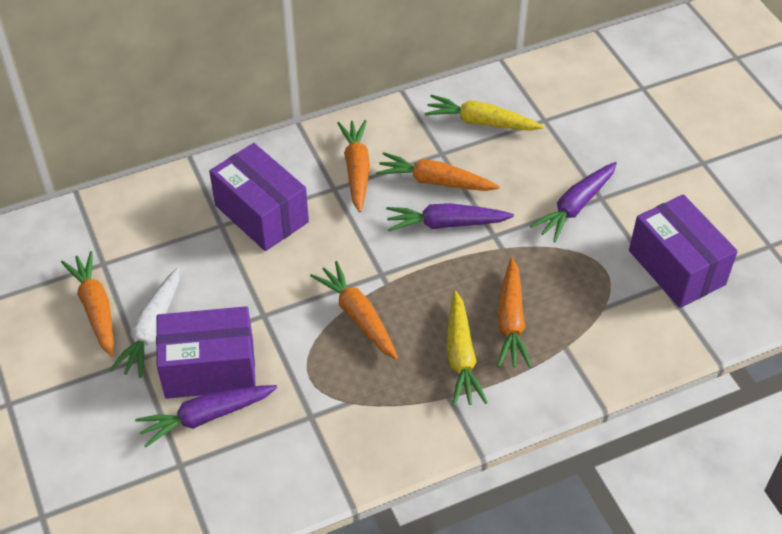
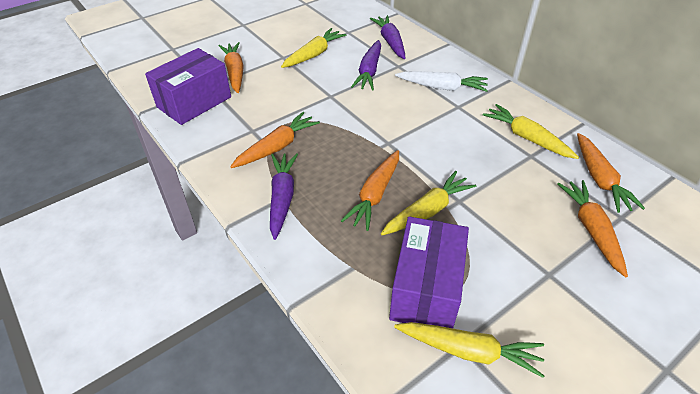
purple box: [156,306,256,399] [209,143,309,251] [629,194,738,308] = 3 -> [145,48,231,125] [389,216,469,328] = 2
yellow carrot: [424,95,544,131] [447,290,488,406] = 2 -> [281,28,346,68] [381,171,476,235] [394,322,544,378] [483,104,579,159] = 4

